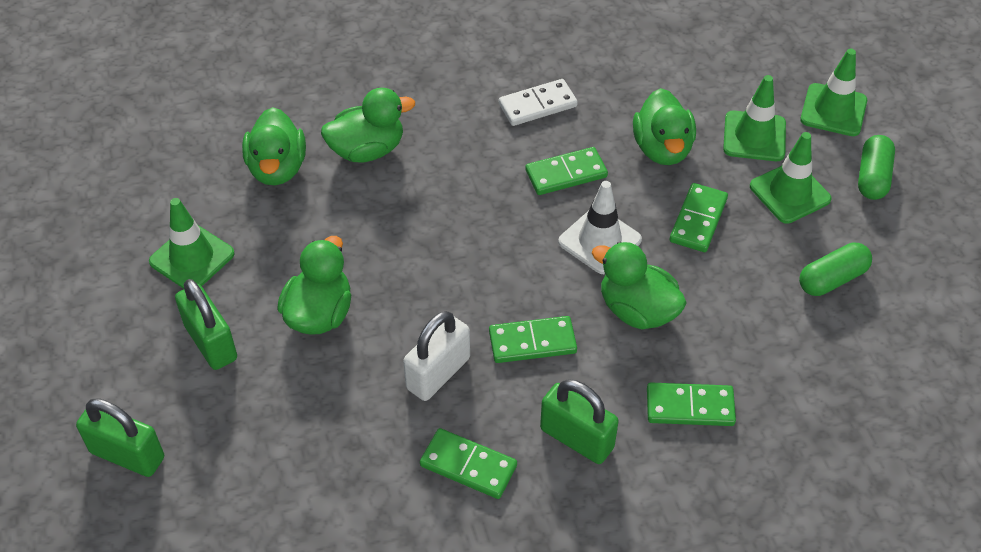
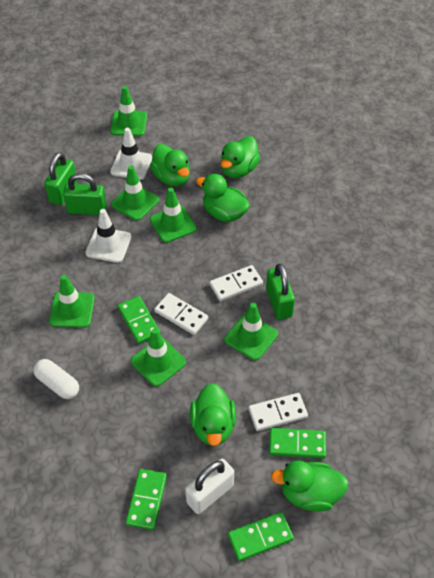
green capsule: [799,242,872,296] [858,135,895,200] = 2 -> none = 0
green domino: [420,428,517,499] [489,316,577,363] [525,147,608,195] [647,382,736,426] [670,183,728,252] = 5 -> [118,296,161,344] [126,469,167,530] [228,512,294,561] [269,428,326,459] = 4
green traffic cone: [149,198,235,289] [723,75,786,161] [750,132,832,224] [800,49,867,136] = 4 -> [49,275,95,328] [110,86,147,136] [111,165,159,221] [131,328,186,387] [150,188,197,243] [224,303,278,360] = 6
white capsule: none = 0 -> [33,359,79,399] = 1
white domino: [499,79,578,126] = 1 -> [154,293,208,335] [210,265,263,301] [248,393,308,431] = 3
white traffic cone: [558,181,642,274] = 1 -> [85,209,131,263] [110,128,152,180] = 2

